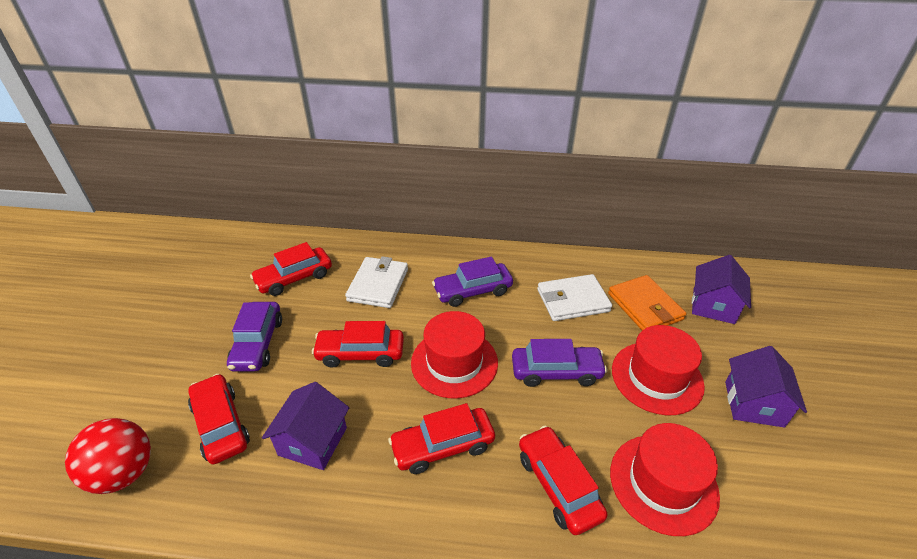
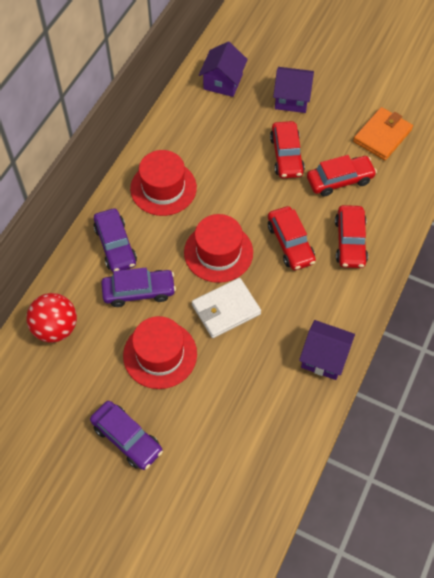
red car: [188,374,250,464] [250,242,332,296] [312,321,404,368] [388,403,495,474] [519,426,607,535] = 5 -> [268,206,316,270] [270,121,305,178] [307,155,377,197] [335,205,368,268] = 4
white wallet: [345,256,408,308] [537,274,612,321] = 2 -> [192,278,261,338] = 1

